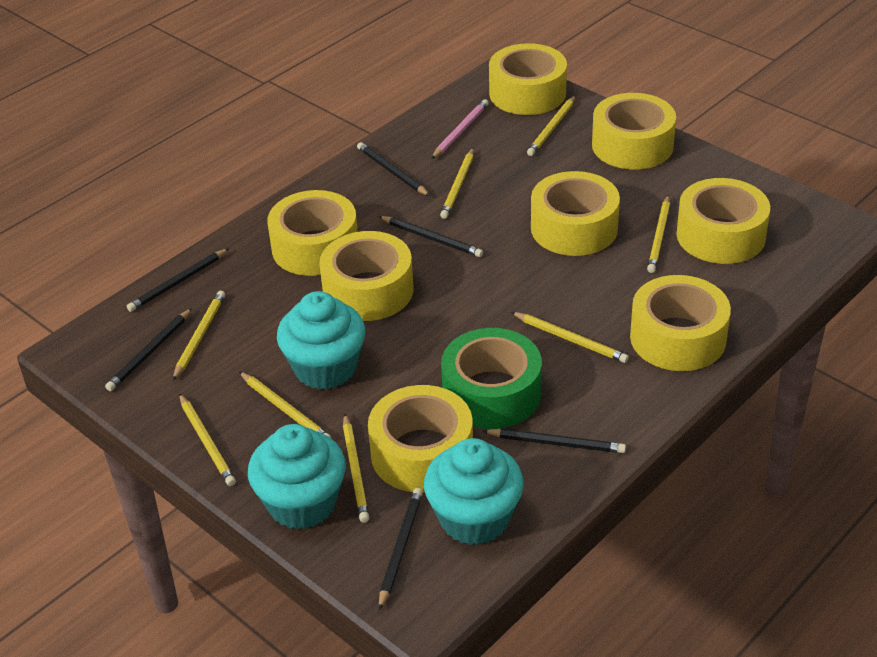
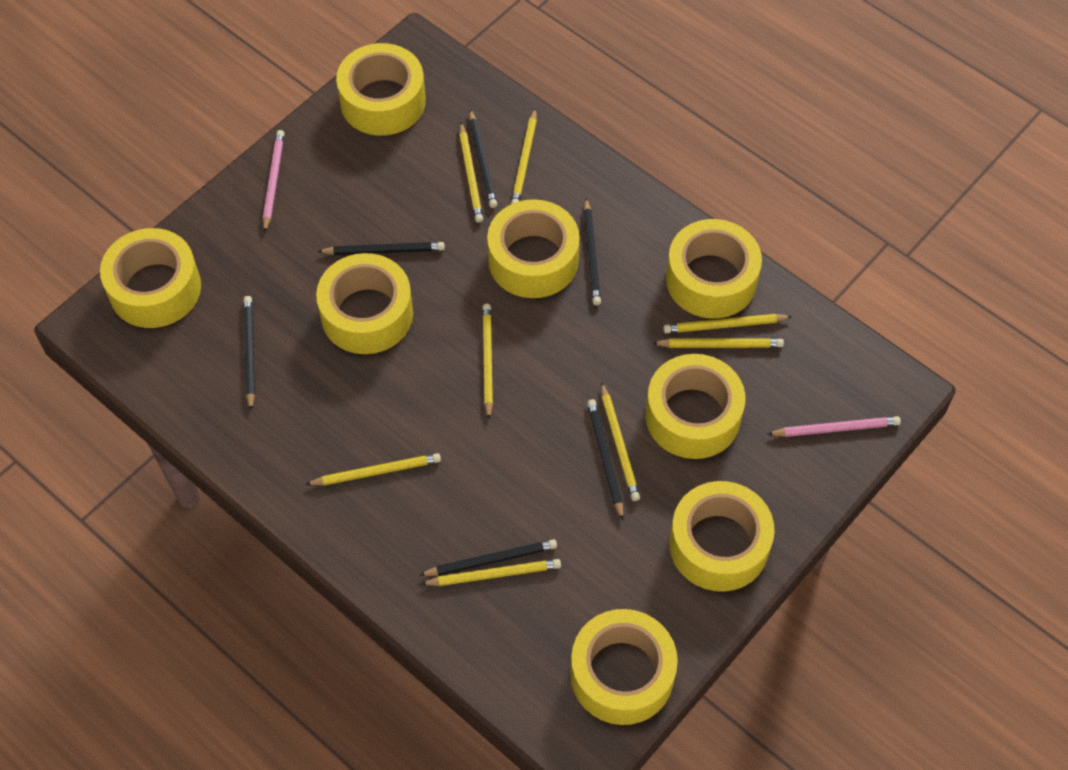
green tape: [441,328,542,429] = 1 -> none = 0
pink pencil: [432,99,489,159] = 1 -> [263,130,285,233] [768,416,901,437] = 2
turquoise cupcake: [248,424,346,530] [277,291,365,390] [424,438,524,545] = 3 -> none = 0

